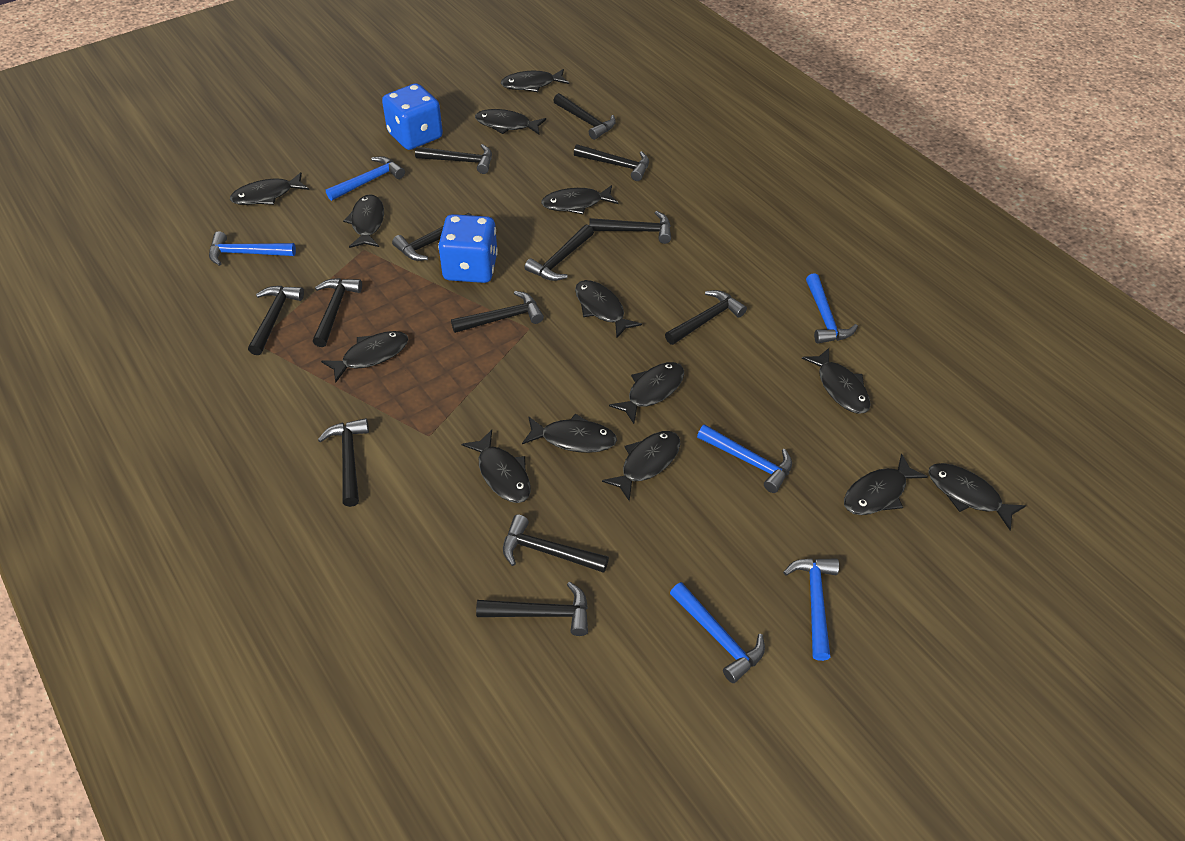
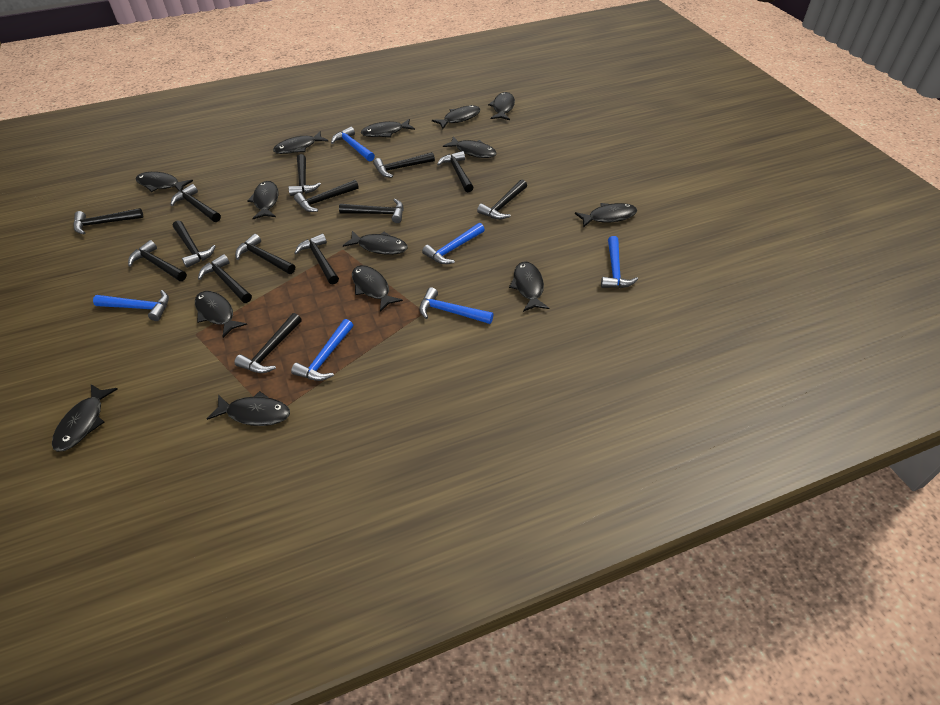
black hammer: [248,286,304,355] [313,278,362,347] [318,418,369,507] [392,213,471,261] [415,144,492,174] [451,291,544,333] [476,582,588,636] [503,515,609,573] [524,224,594,281] [553,93,616,140] [574,144,649,181] [589,211,671,244] [665,290,747,345] = 13 -> [73,208,143,234] [128,240,187,281] [170,184,221,222] [173,220,216,268] [198,254,252,303] [234,313,302,373] [235,234,295,274] [288,154,321,196] [294,180,359,212] [295,233,339,284] [339,199,404,223] [373,152,435,178] [437,151,474,192] [477,180,527,219] = 14
blue dice: [382,83,443,150] [438,214,498,283] = 2 -> none = 0

